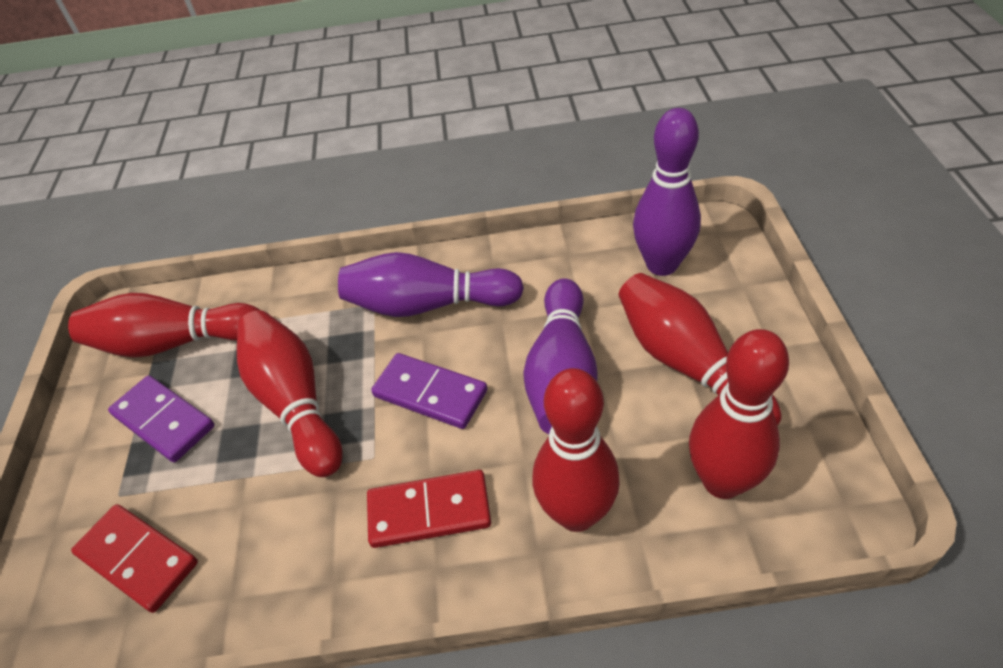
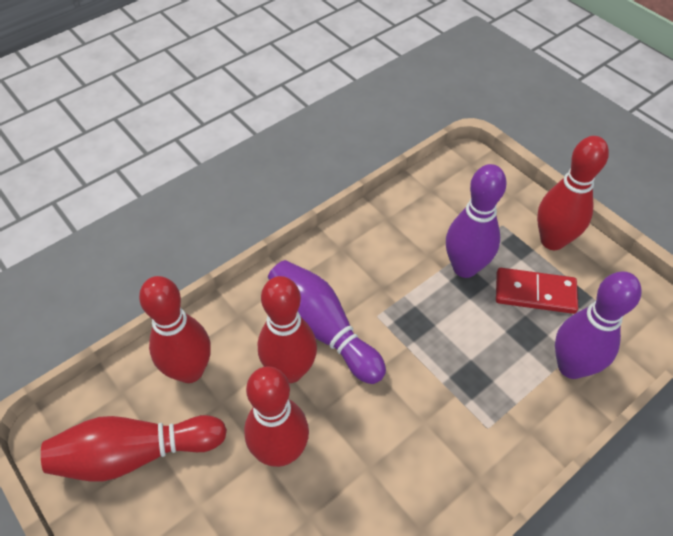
purple domino: [108,375,215,463] [371,353,487,429] = 2 -> none = 0
red domino: [71,504,198,613] [367,470,491,548] = 2 -> [496,268,578,314] = 1

